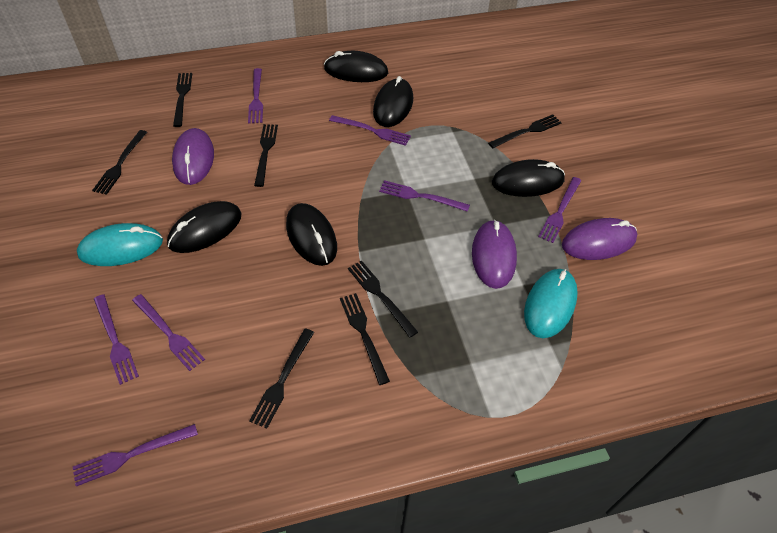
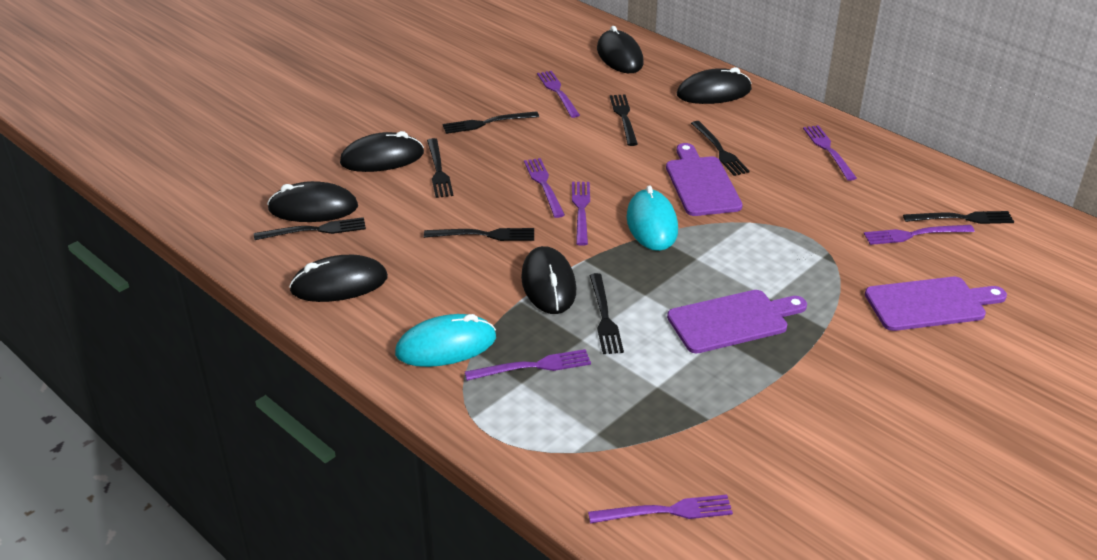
black fork: [92,130,147,195] [173,73,192,127] [249,328,314,429] [254,124,278,187] [340,293,390,385] [348,260,418,338] [488,114,562,148] = 7 -> [254,217,366,240] [424,228,534,241] [427,138,453,198] [443,111,539,134] [589,273,624,354] [610,94,638,146] [691,121,750,176] [903,211,1014,224] = 8
black mouse: [167,201,242,253] [286,203,337,266] [324,51,388,82] [373,76,413,127] [492,159,565,197] = 5 -> [267,181,358,222] [289,255,388,302] [340,131,424,172] [521,246,576,314] [597,26,644,73] [677,67,752,104] = 6
purple cutting board: none = 0 -> [666,143,743,216] [667,290,807,353] [865,277,1007,331] = 3
purple mouse: [172,128,214,185] [472,220,517,289] [562,218,637,260] = 3 -> none = 0

